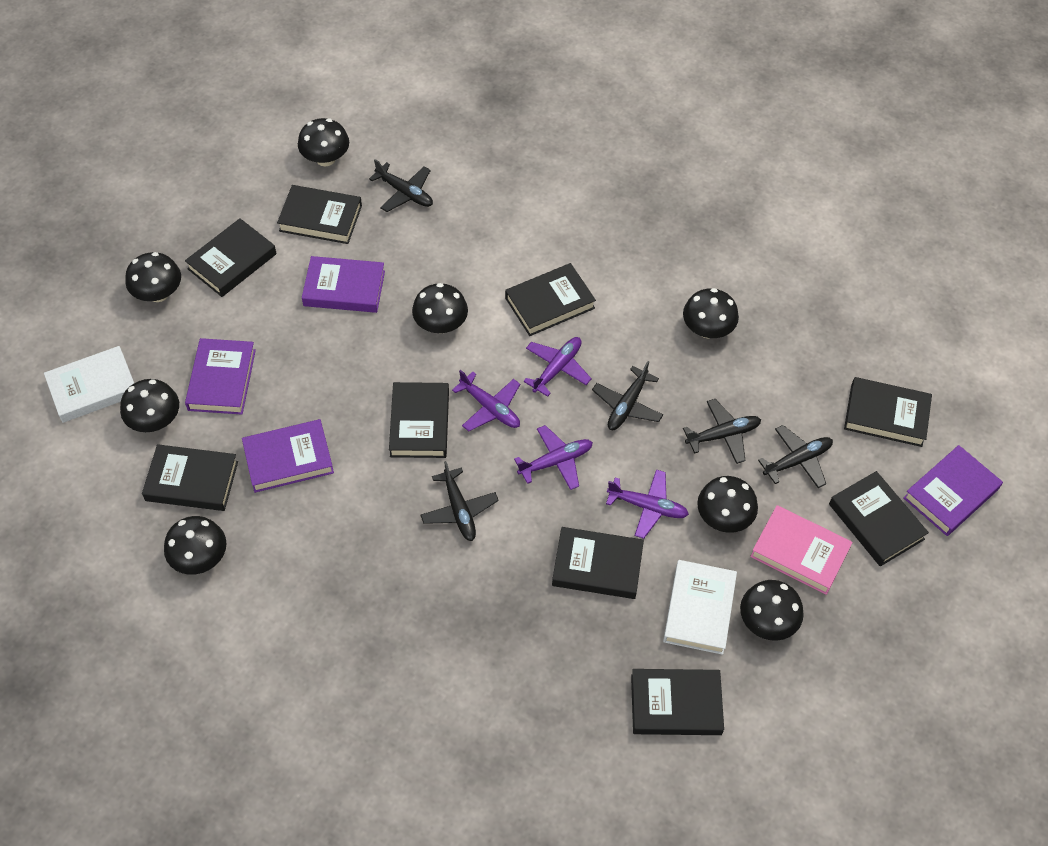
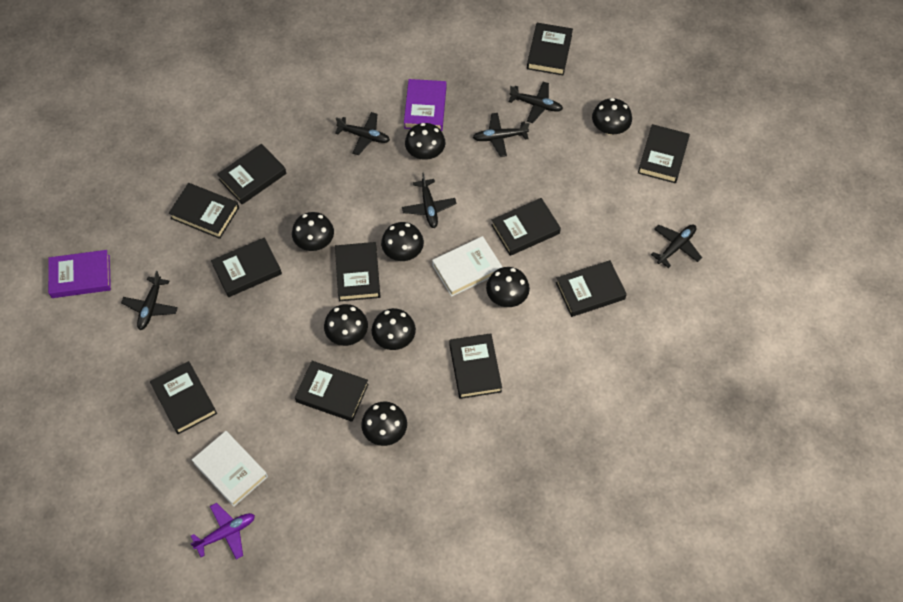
black book: [142,444,238,511] [185,218,277,297] [277,185,362,244] [389,382,449,458] [505,263,596,336] [552,527,644,599] [631,669,724,735] [829,471,929,567] [844,377,932,447] = 9 -> [150,361,217,434] [168,183,239,239] [211,237,282,297] [217,144,286,204] [295,361,369,422] [335,242,381,301] [449,333,502,399] [491,198,561,256] [527,23,573,75] [556,260,627,317] [638,124,690,183] = 11
black plane: [369,159,433,212] [420,461,499,541] [592,361,663,430] [683,399,761,464] [758,425,833,488] = 5 -> [121,271,178,330] [335,112,390,155] [402,172,457,228] [473,113,529,157] [509,82,563,123] [651,224,702,268] = 6
pink book: [750,505,853,595] = 1 -> none = 0
purple book: [185,338,256,415] [242,419,334,493] [302,256,385,313] [903,445,1003,536] = 4 -> [48,250,111,298] [404,79,446,131] = 2
purple plane: [452,370,520,431] [514,425,593,490] [523,337,592,397] [606,469,689,539] = 4 -> [190,503,255,559] = 1

